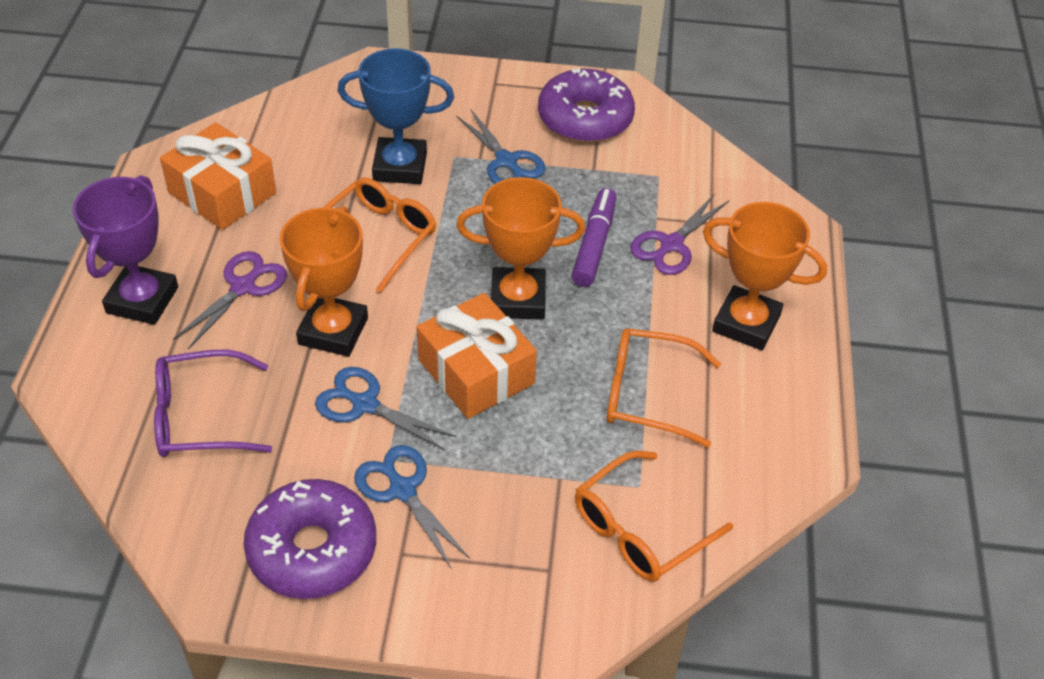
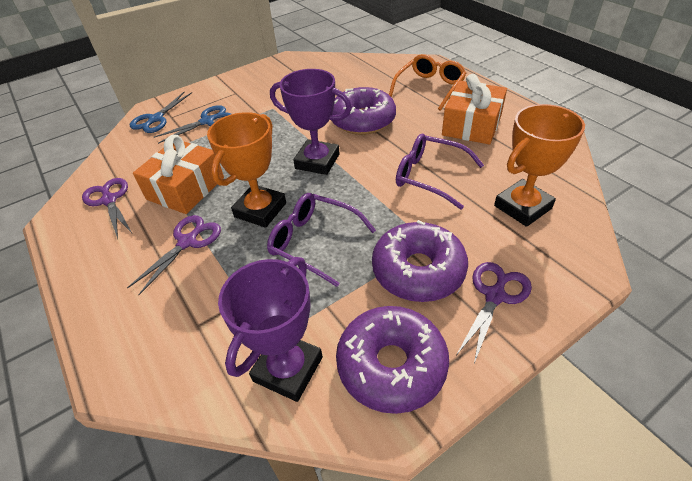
blue scissors: [315,367,456,450] [354,445,470,569] [456,110,546,184] = 3 -> [130,92,192,133] [154,105,231,144] = 2
blue trophy: [338,49,454,184] = 1 -> none = 0
orange glasses: [323,178,437,293] [575,451,733,582] [607,328,721,448] = 3 -> [389,54,466,111] = 1
orange trophy: [280,206,368,357] [456,177,585,320] [703,202,827,350] = 3 -> [207,112,286,228] [494,104,585,227] = 2
purple donut: [244,479,376,599] [538,68,635,143] = 2 -> [331,87,396,135] [336,306,449,414] [372,220,468,302] = 3
purple glasses: [154,350,272,457] = 1 -> [267,193,376,287] [396,133,484,210] = 2
purple marker: [572,188,616,287] = 1 -> none = 0
purple scissors: [173,251,287,350] [630,194,730,275] = 2 -> [82,178,132,239] [127,215,221,295] [456,262,532,363] = 3
purple trophy: [73,175,178,325] = 1 -> [218,257,323,402] [270,69,352,175] = 2

